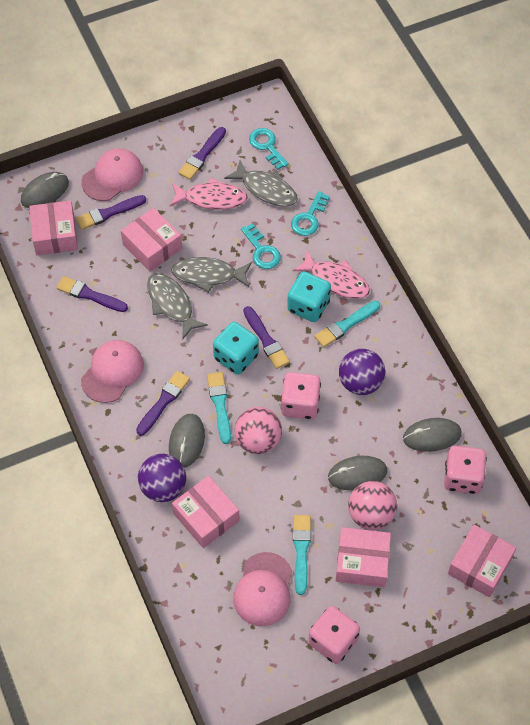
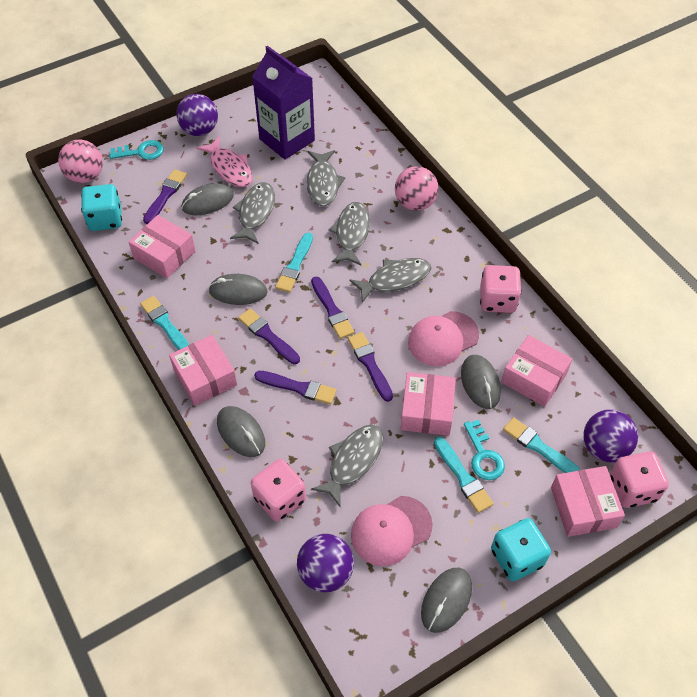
grey fish: [147,273,208,340] [171,257,252,293] [224,160,298,207] = 3 -> [230,182,275,244] [307,150,345,206] [311,425,383,507] [328,202,370,266] [349,258,431,303] = 5
grey mouse: [21,172,69,208] [169,414,205,468] [328,456,387,491] [403,418,462,452] = 4 -> [181,183,234,215] [209,274,268,305] [217,406,265,457] [421,568,472,633] [461,355,501,409] = 5
pink cap: [81,149,143,201] [81,340,144,403] [233,552,292,626] = 3 -> [351,496,433,566] [408,311,479,366] = 2
pink fish: [170,177,248,210] [292,250,370,299] = 2 -> [196,136,253,187] = 1
purple ball: [138,454,186,502] [339,349,385,395] = 2 -> [176,94,218,136] [297,534,354,592] [583,410,638,462] = 3
purple carton: none = 0 -> [252,45,315,160] = 1
turquoise brush: [207,372,231,444] [293,515,311,595] [314,301,380,347] = 3 -> [140,296,190,350] [275,232,313,293] [434,437,493,513] [503,417,581,473] = 4
turquoise key: [241,223,281,269] [249,128,289,170] [291,191,330,236] = 3 -> [109,140,164,160] [464,420,505,480] = 2

